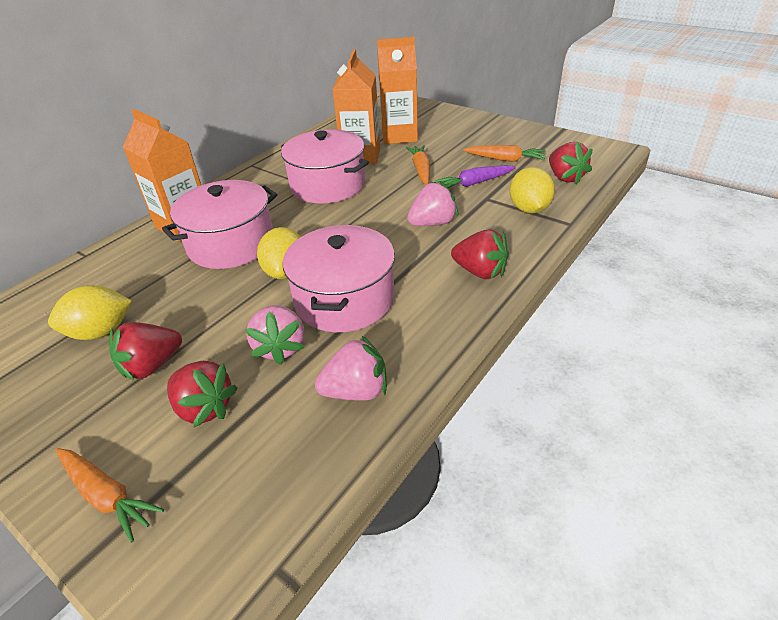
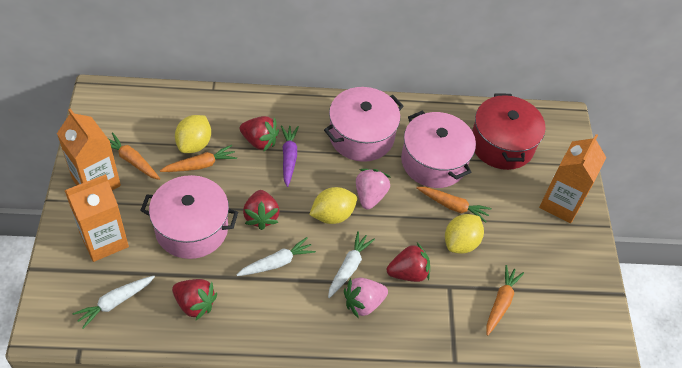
orange carrot: [56,448,164,542] [406,145,430,185] [463,145,546,162] = 3 -> [109,132,160,180] [160,145,237,172] [417,187,492,223] [486,265,524,336] = 4
pink strawberry: [245,305,305,365] [315,335,387,401] [407,181,458,226] = 3 -> [344,277,388,319] [356,169,390,210] = 2
red pot: none = 0 -> [472,93,545,170] = 1
white carrot: none = 0 -> [72,276,155,329] [237,237,316,276] [328,231,375,298] = 3

